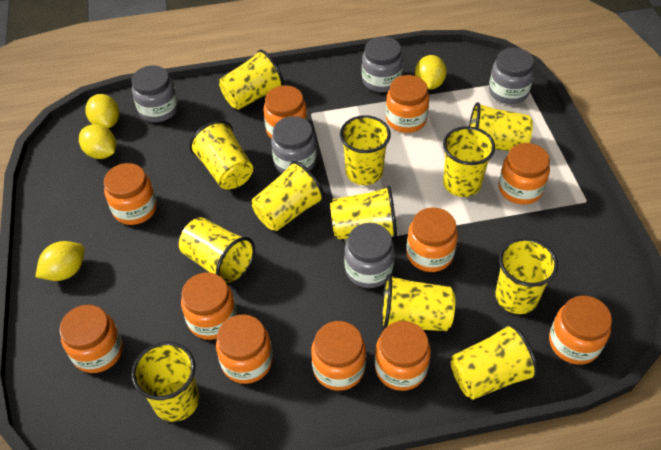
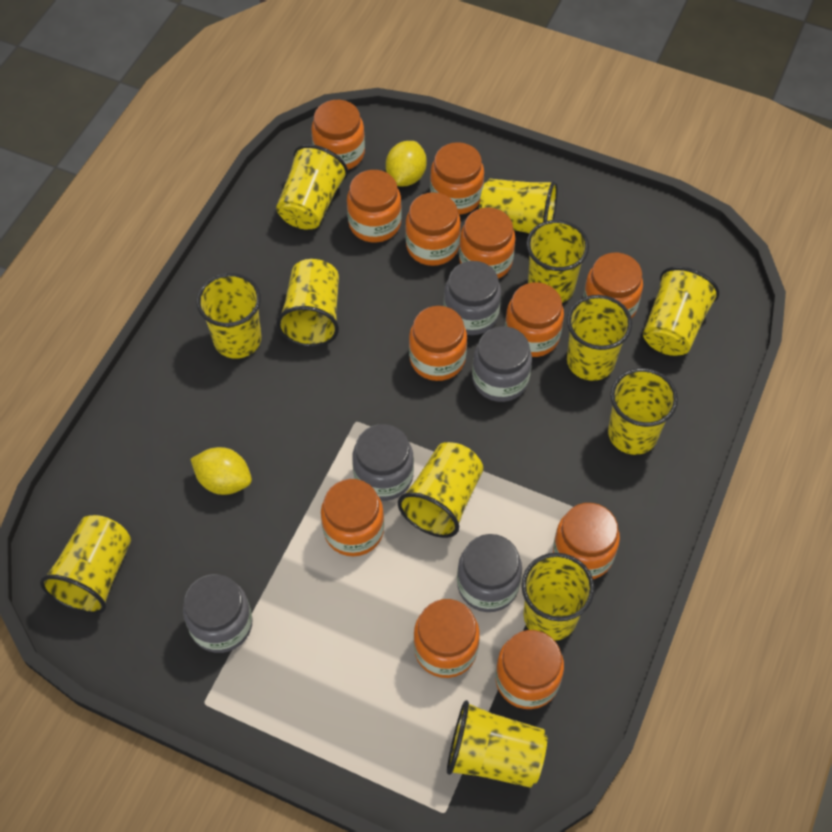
orange jar: [59,305,123,373] [104,163,157,225] [181,273,237,340] [216,314,273,384] [263,85,308,138] [311,321,366,391] [375,321,431,391] [386,75,429,133] [406,207,458,272] [499,143,550,205] [549,296,612,365] = 11 -> [311,100,365,170] [321,479,384,557] [347,170,402,243] [405,192,461,266] [409,306,467,381] [414,599,480,678] [430,142,484,215] [459,207,515,279] [495,630,564,709] [505,282,564,357] [553,503,620,579] [583,253,643,318] = 12
yellow lemon: [35,241,85,281] [79,124,116,159] [85,94,119,128] [415,55,447,90] = 4 -> [190,447,252,495] [386,141,427,186] = 2

